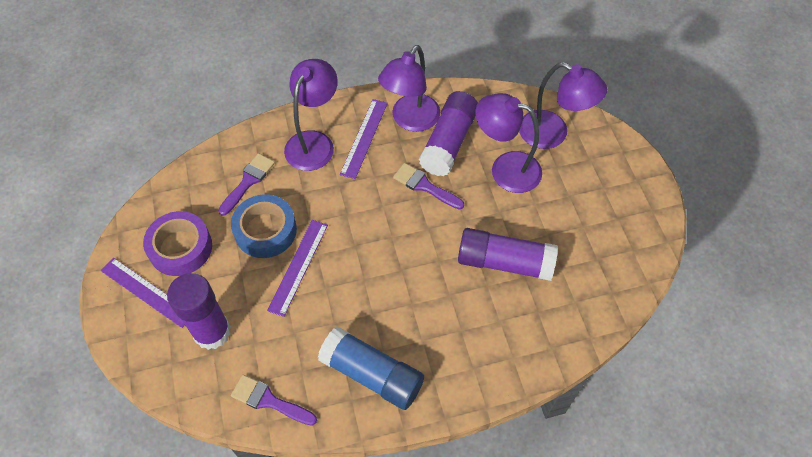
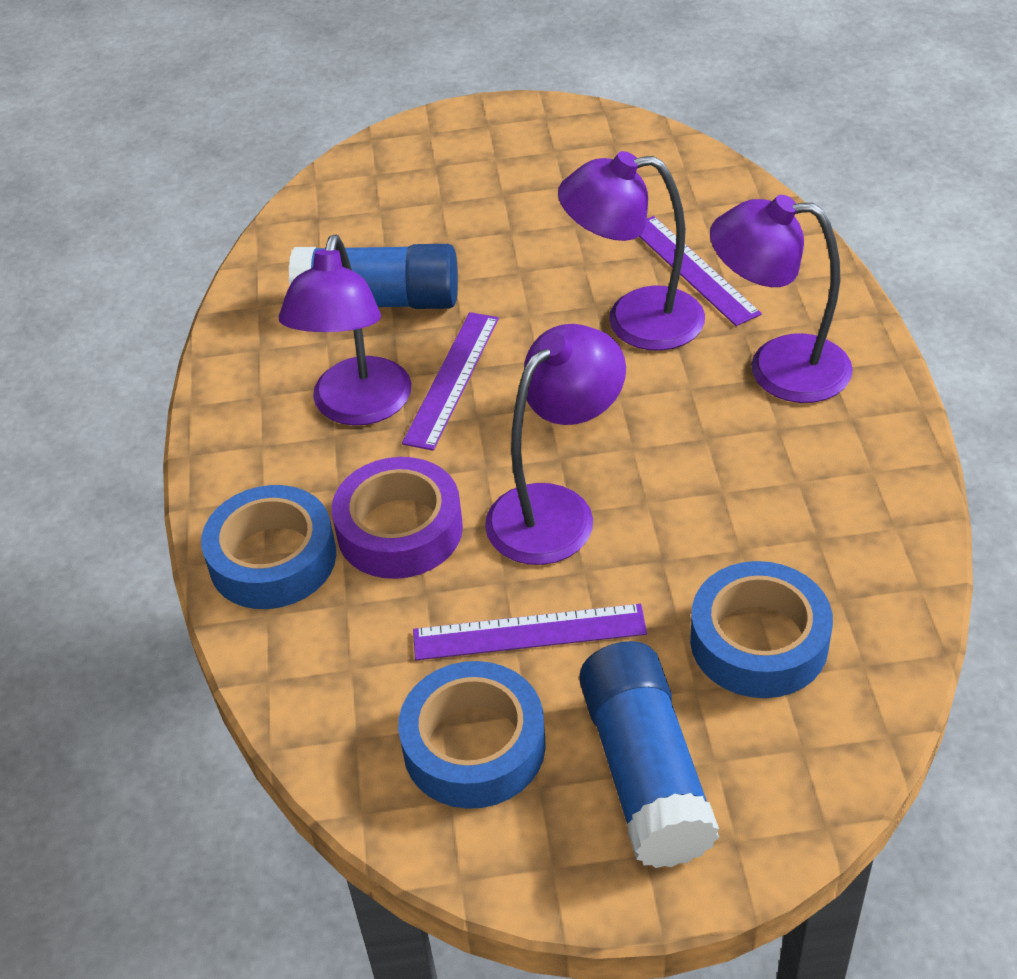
blue glue stick: [318,327,424,410] = 1 -> [289,244,458,309] [579,641,720,868] = 2
blue tape: [231,194,297,258] = 1 -> [201,485,336,609] [398,661,546,809] [690,561,833,698] = 3
purple brush: [218,153,275,216] [231,375,317,425] [393,163,464,210] = 3 -> none = 0
purple glue stick: [167,273,231,350] [419,91,478,176] [458,228,558,281] = 3 -> none = 0

